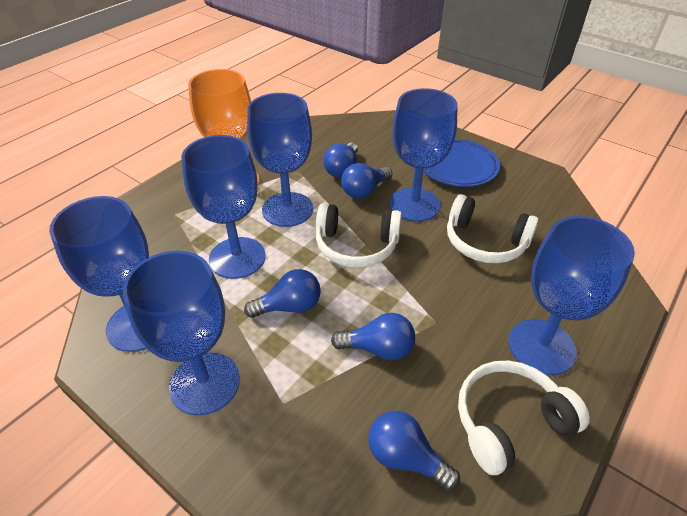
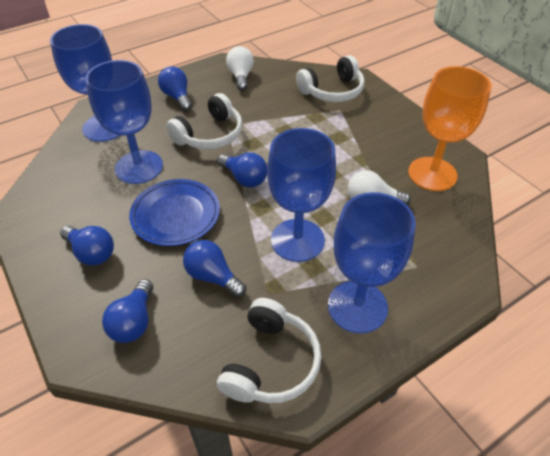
blue goblet: [49,196,149,352] [123,251,240,415] [181,135,266,279] [247,93,313,227] [390,88,458,222] [508,216,635,375] = 6 -> [50,24,121,142] [85,60,163,184] [267,128,336,262] [328,192,416,333] = 4
white light bulb: none = 0 -> [226,46,254,91] [348,170,411,205] = 2

